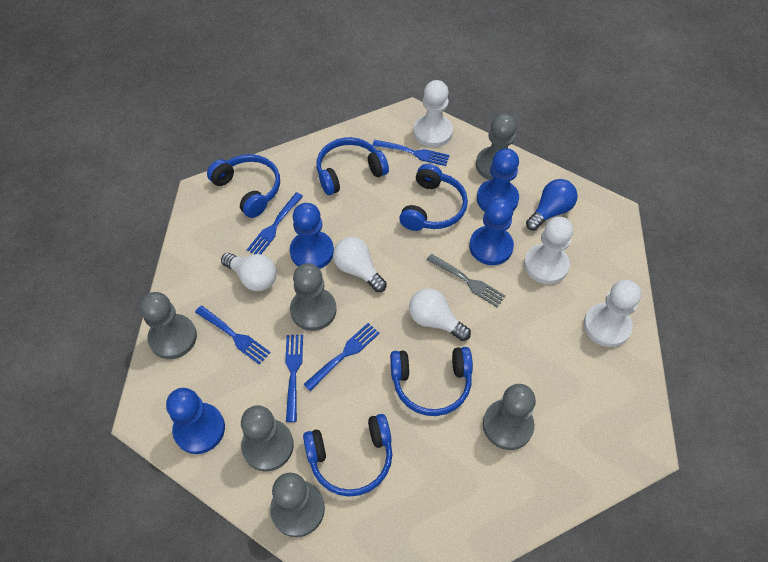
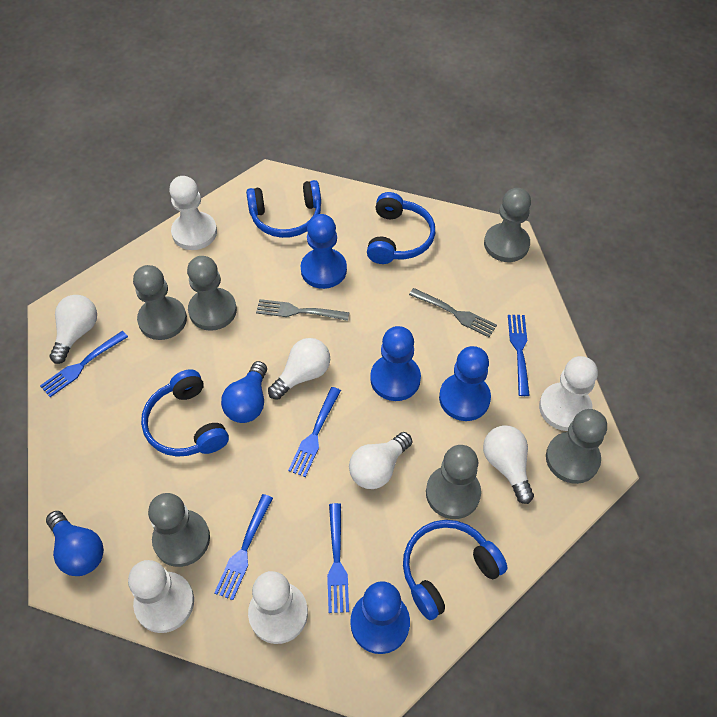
blue headphones: [207,154,280,218] [303,414,392,497] [317,137,389,195] [390,347,473,416] [399,164,468,231] = 5 -> [141,369,229,457] [246,180,321,238] [367,192,435,264] [403,520,507,620] = 4
blue light bulb: [526,179,578,231] = 1 -> [46,511,104,576] [221,361,267,423] = 2
grey fork: [427,254,506,307] = 1 -> [256,299,350,321] [409,288,497,337] = 2
white light bulb: [221,253,277,291] [333,237,387,292] [409,288,471,341] = 3 -> [49,295,97,364] [268,338,330,400] [349,432,412,489] [483,426,534,504] = 4
white pawn: [414,80,453,147] [524,217,573,284] [584,280,641,347] = 3 -> [128,560,194,633] [169,176,217,250] [248,571,308,644] [539,356,598,431] = 4

